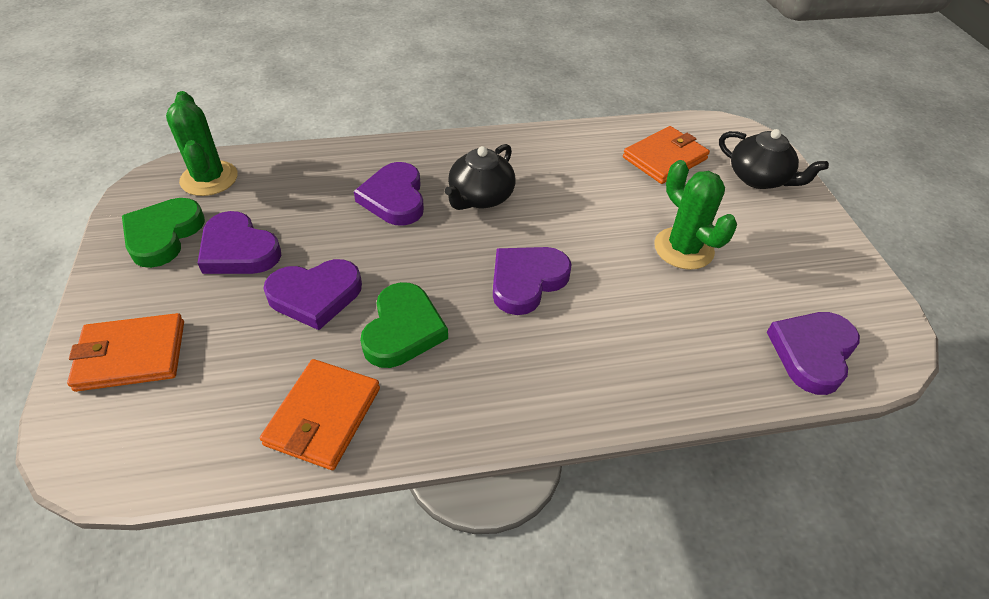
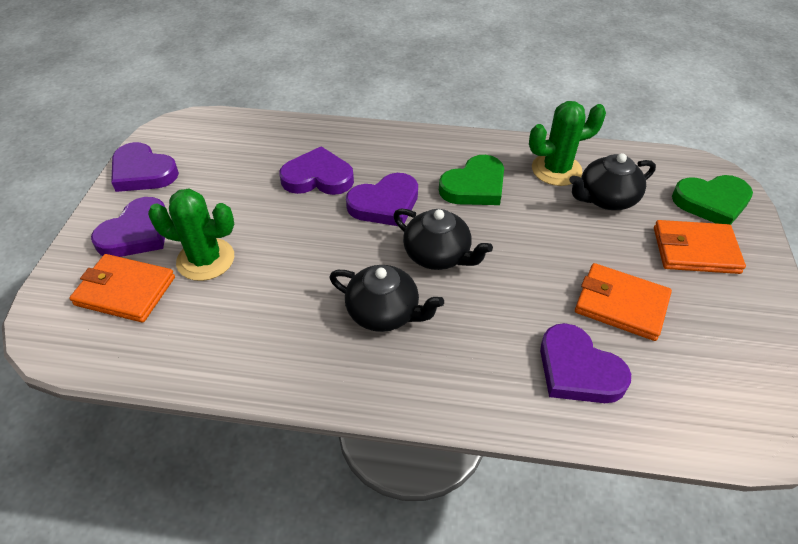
black teapot: [445,144,515,210] [719,129,829,189] = 2 -> [329,265,444,332] [393,208,493,270] [569,153,656,210] = 3

